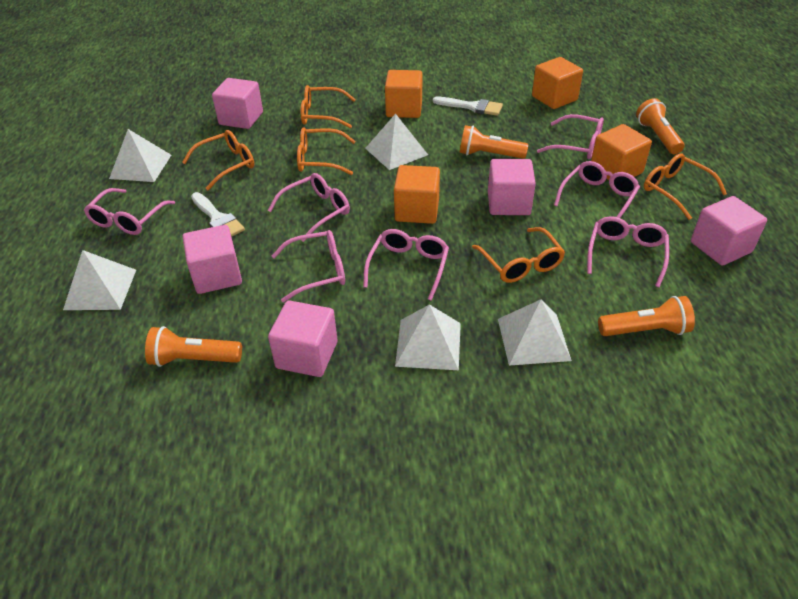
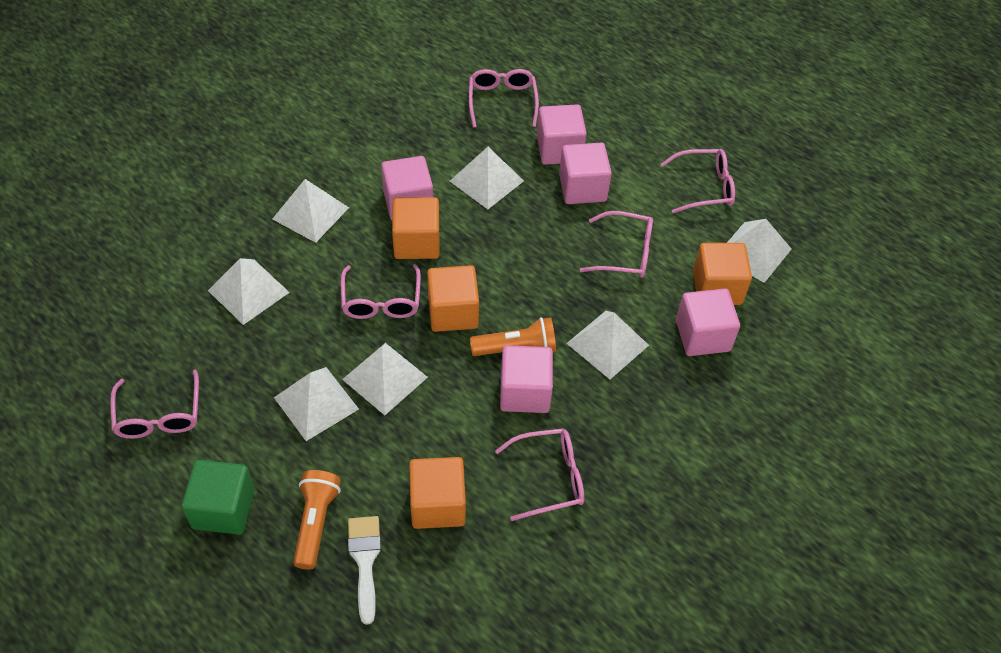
green cube: none = 0 -> [182,460,255,535] = 1
orange flashlight: [145,326,242,367] [460,125,528,159] [598,296,695,336] [636,98,684,154] = 4 -> [293,470,341,570] [470,317,556,356] = 2
orange glasses: [182,130,254,190] [297,127,356,175] [301,85,356,128] [472,227,565,283] [644,154,727,220] = 5 -> none = 0
pink glasses: [84,188,175,235] [268,173,350,242] [272,230,345,302] [363,229,449,301] [537,114,604,159] [554,161,640,218] [587,216,669,287] = 7 -> [110,369,199,439] [341,264,421,319] [469,69,539,127] [495,429,584,521] [580,211,653,278] [661,149,735,213] = 6
white brush: [191,192,245,237] [433,97,503,116] = 2 -> [348,516,381,625] = 1
white pyramid: [63,250,136,310] [109,129,171,182] [365,114,428,170] [395,304,461,370] [498,299,572,366] = 5 -> [208,258,290,325] [273,179,349,243] [274,367,359,441] [342,343,428,415] [450,147,524,209] [566,311,649,379] [727,219,791,283] = 7

